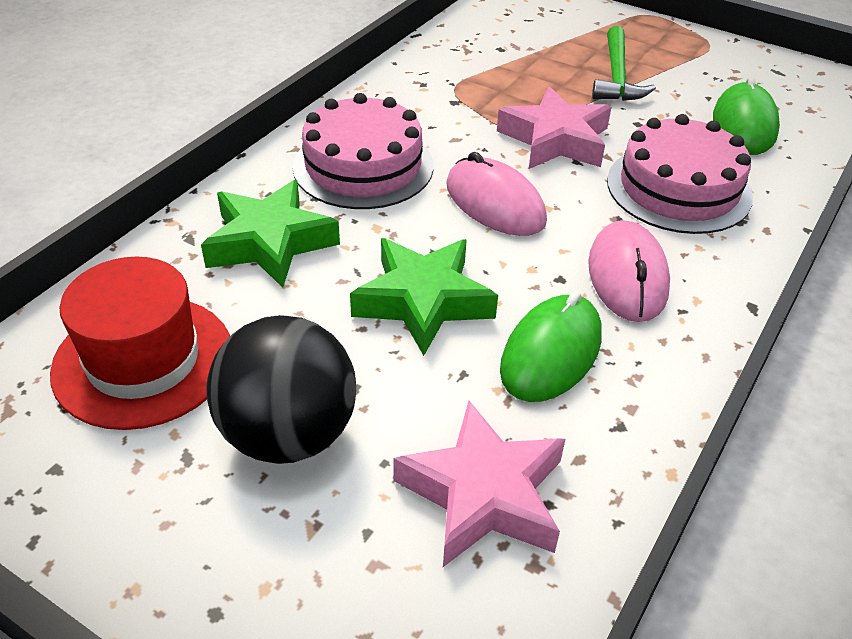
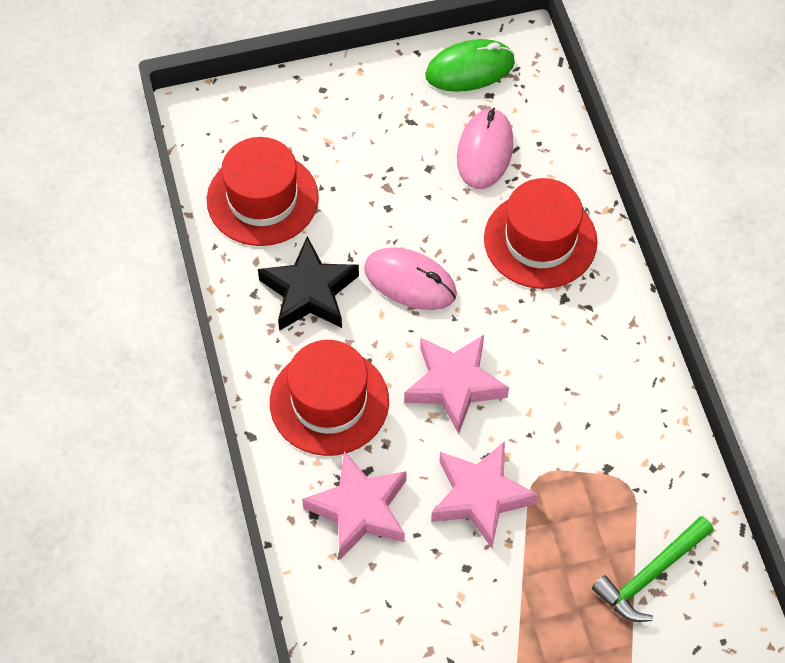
black ball: [206,315,356,464] = 1 -> none = 0
black star: none = 0 -> [258,236,359,331] = 1
green mouse: [500,291,602,402] [713,76,780,155] = 2 -> [425,39,515,92] = 1
green star: [201,180,340,288] [350,238,498,356] = 2 -> none = 0
pink cake: [293,93,434,209] [607,114,753,234] = 2 -> none = 0
pink star: [393,401,565,567] [497,86,612,169] = 2 -> [302,451,407,559] [404,335,509,434] [431,441,538,548] = 3
red hat: [50,257,230,430] = 1 -> [207,137,319,246] [270,340,389,456] [484,178,598,289] = 3

